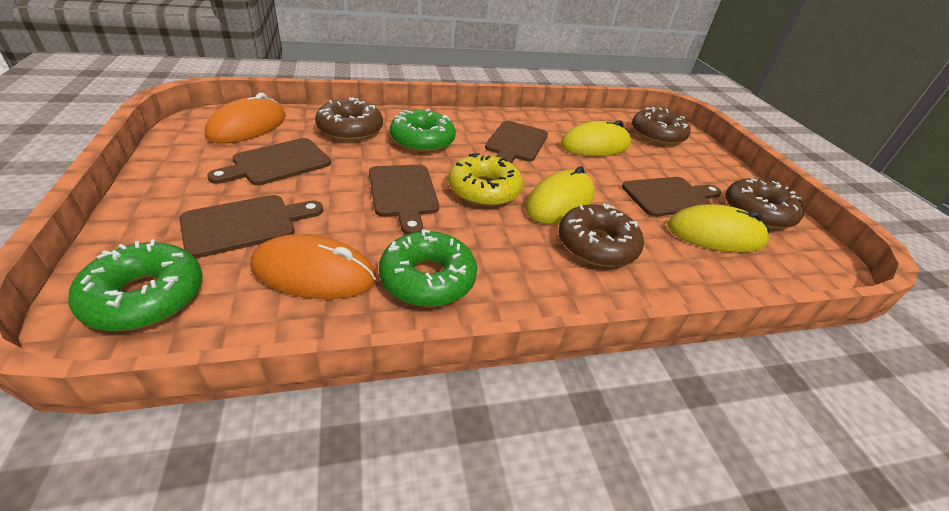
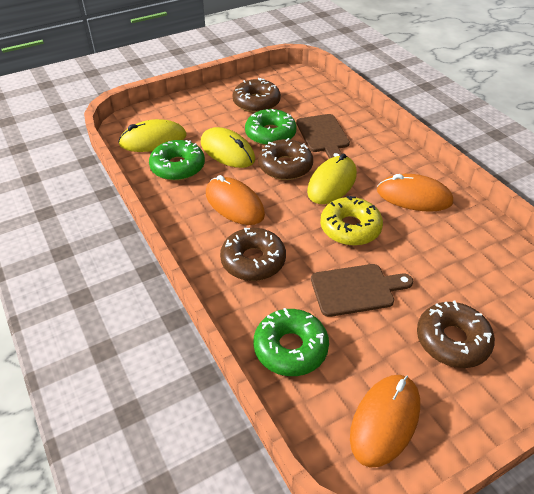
brown cutting board: [179,195,323,258] [207,138,331,185] [369,165,439,235] [485,121,548,164] [622,177,722,217] = 5 -> [296,114,350,159] [311,264,413,317] = 2
orange mouse: [205,93,286,144] [250,234,377,299] = 2 -> [206,175,265,225] [350,375,420,468] [377,174,453,212] = 3

